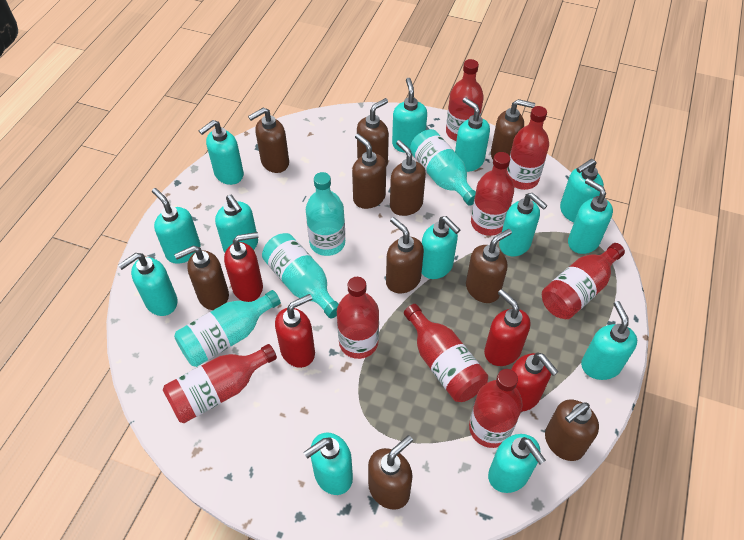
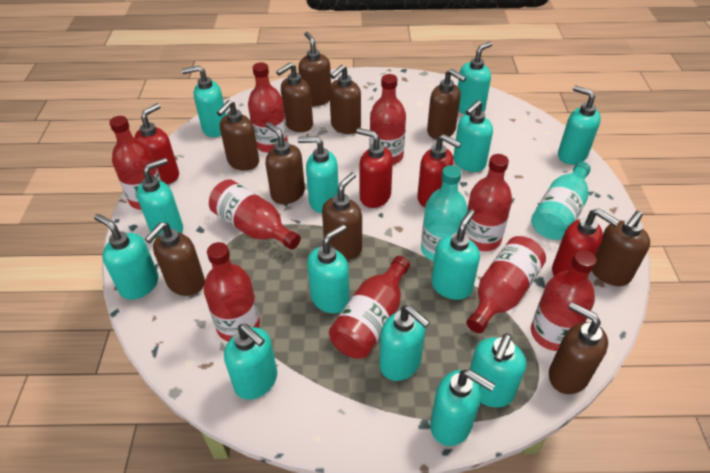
red bottle: [163,344,277,423] [337,277,379,359] [404,304,488,402] [446,59,484,141] [469,369,523,448] [471,152,514,236] [507,106,549,190] [542,243,625,319] = 8 -> [109,116,161,210] [204,242,260,342] [209,179,301,250] [248,62,288,153] [329,256,410,359] [370,74,406,165] [465,154,512,251] [466,236,546,333] [531,250,597,351] = 9
turquoise bottle: [174,290,281,367] [262,233,339,319] [306,172,345,256] [410,129,476,206] = 4 -> [421,165,468,261] [531,162,591,240] = 2

